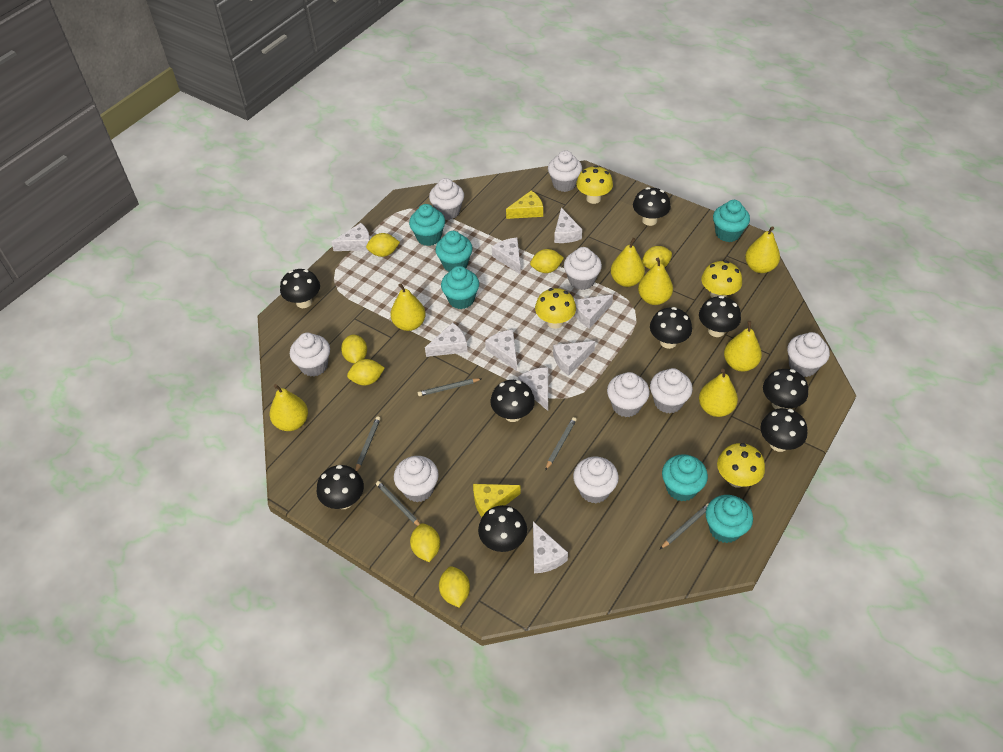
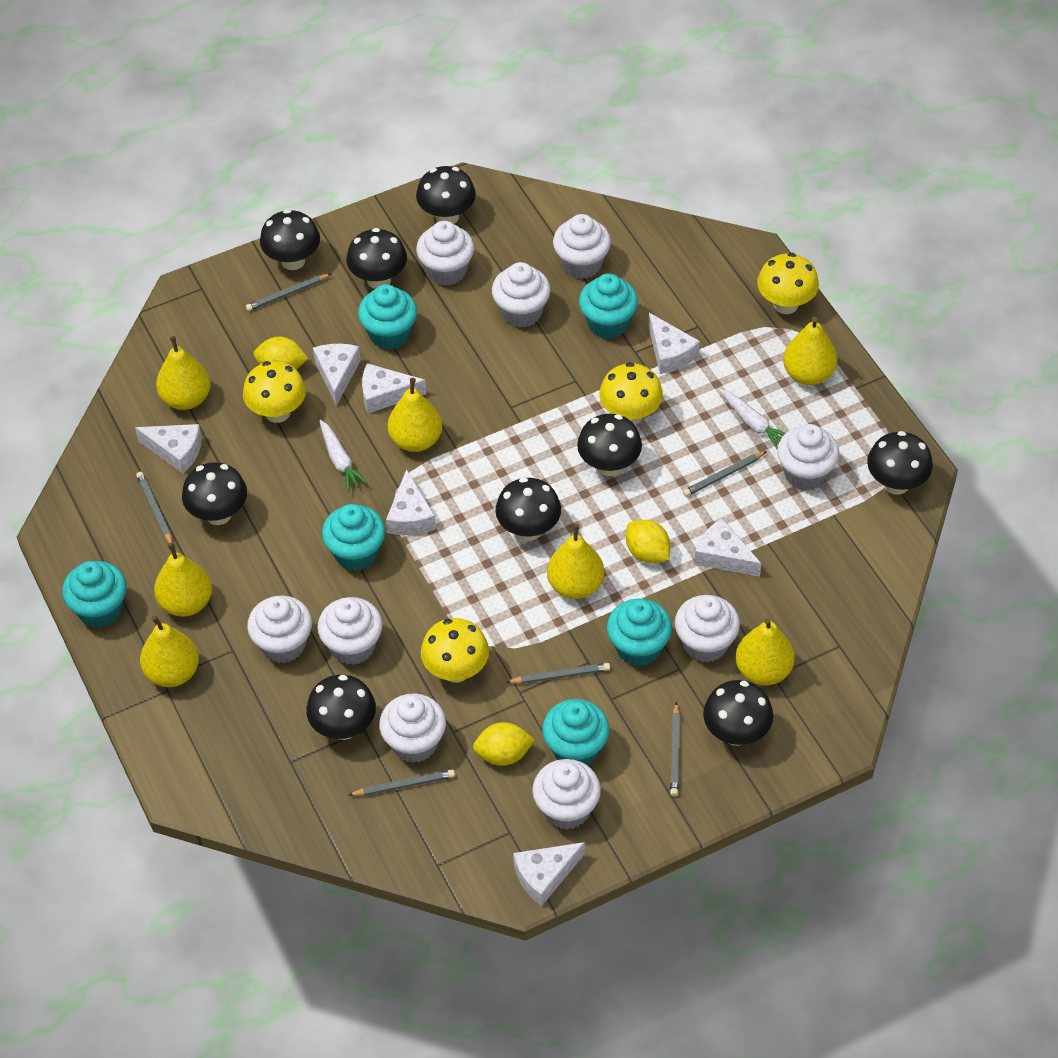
grey pencil: [355,417,381,471] [376,481,420,526] [418,378,482,396] [545,417,577,471] [660,503,709,549] = 5 -> [136,472,173,543] [246,274,331,311] [349,769,455,796] [507,663,610,684] [670,702,680,796] [683,451,767,497] = 6
white carrot: none = 0 -> [319,420,368,492] [719,389,785,449] = 2
white cheese: [331,223,370,251] [425,323,467,357] [485,330,517,371] [492,238,521,275] [518,367,548,411] [533,522,568,573] [553,341,595,376] [554,208,582,243] [574,295,613,329] = 9 -> [135,424,202,474] [313,344,361,406] [362,363,426,413] [386,469,436,535] [513,842,585,906] [648,313,700,374] [695,518,761,577] = 7
yellow cheese: [473,484,521,517] [506,191,543,219] = 2 -> none = 0
yellow lemon: [341,335,367,364] [347,359,385,385] [366,233,400,257] [410,523,440,562] [439,566,470,607] [530,249,564,273] [642,246,672,269] = 7 -> [254,337,308,370] [473,722,535,766] [626,520,670,563] = 3

